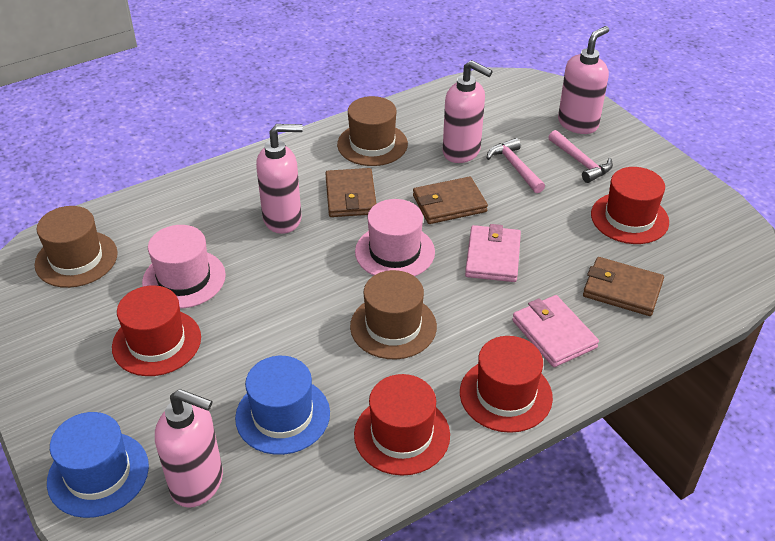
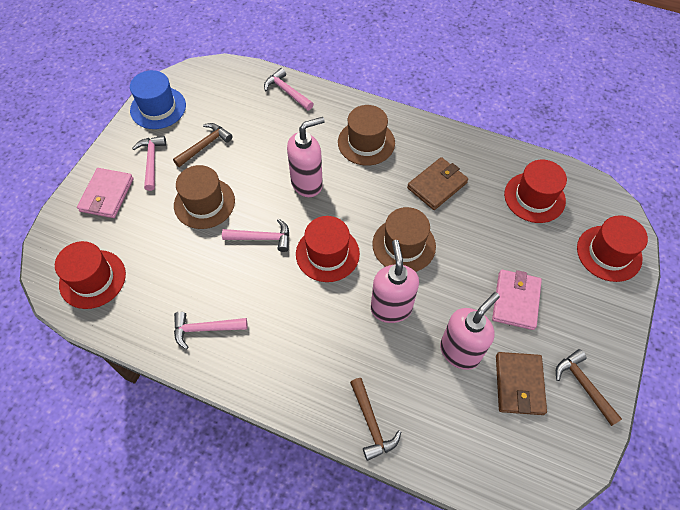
blue hat: [47,412,149,518] [235,356,330,455] = 2 -> [130,70,186,129] = 1
brown hammer: none = 0 -> [173,123,233,167] [350,378,401,461] [556,349,622,426] = 3
brown wallet: [325,168,376,217] [413,177,488,224] [583,257,664,316] = 3 -> [407,157,468,210] [496,352,547,415] = 2
pink hammer: [487,138,545,193] [548,130,613,183] = 2 -> [132,136,166,191] [174,312,247,349] [222,219,289,252] [264,68,313,110] = 4
pink hat: [142,225,226,309] [355,199,435,276] = 2 -> none = 0
pink soap dispenser: [155,389,223,508] [256,124,303,234] [443,60,493,163] [558,26,609,134] = 4 -> [287,117,325,197] [371,240,419,323] [440,292,500,370] = 3

